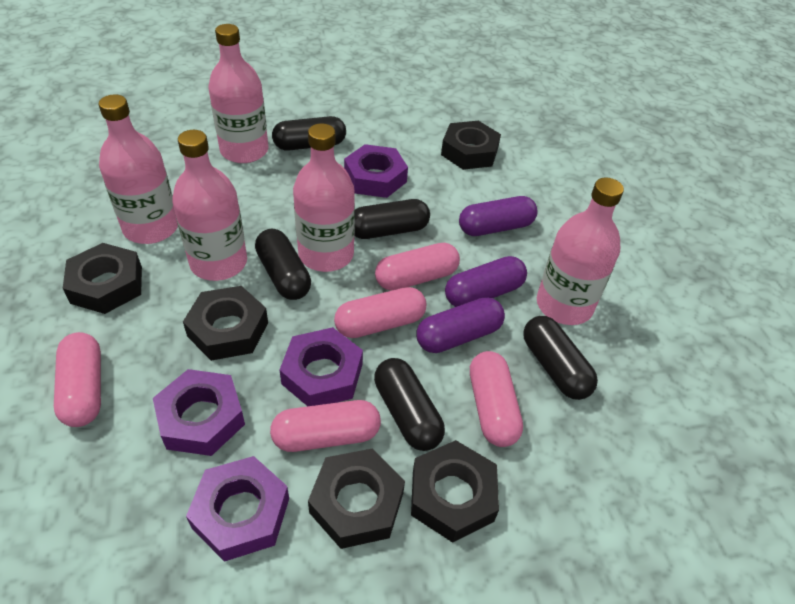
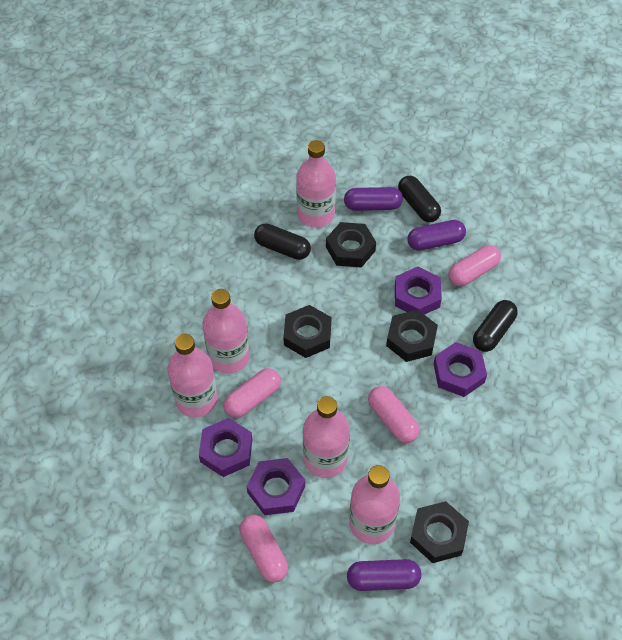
black capsule: [255,229,311,300] [272,116,346,151] [354,199,430,239] [374,358,445,451] [523,316,598,400] = 5 -> [254,223,311,260] [398,176,441,222] [473,300,518,352] = 3
black nut: [63,243,142,314] [183,286,268,361] [308,449,405,549] [411,440,499,543] [441,121,501,170] = 5 -> [283,305,331,358] [326,222,376,268] [386,310,438,362] [410,501,469,563] = 4
pink capsule: [54,332,101,427] [270,400,381,452] [334,287,426,338] [375,243,460,291] [470,351,523,447] = 5 -> [223,368,281,418] [240,515,288,582] [368,386,420,443] [448,245,501,287] = 4

